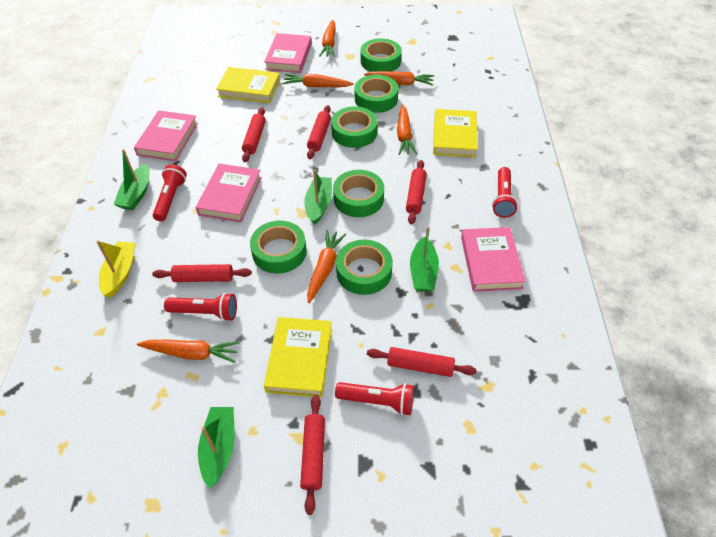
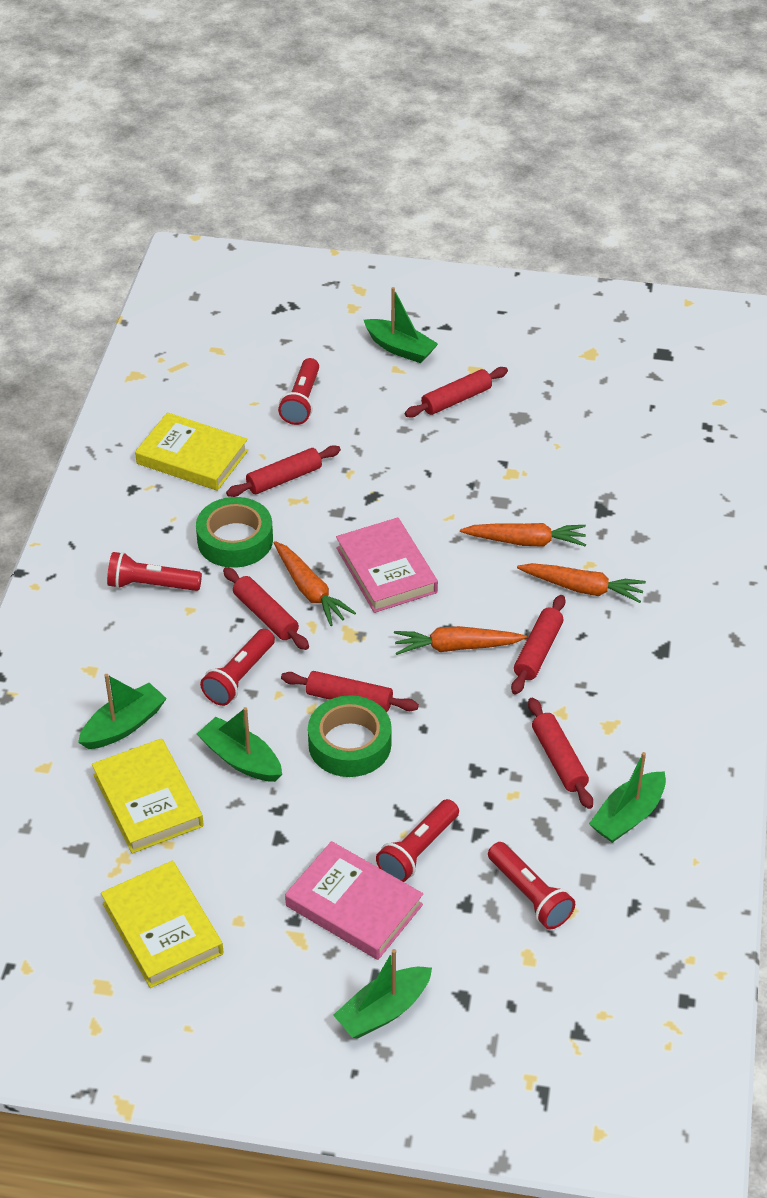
green boat: [114,149,149,210] [198,407,235,488] [304,169,332,225] [410,227,439,292] = 4 -> [78,674,167,749] [197,707,282,782] [333,949,432,1039] [364,287,438,363] [589,752,666,843] = 5
green tape: [250,221,307,273] [331,106,378,148] [333,170,384,217] [336,240,393,295] [355,75,398,113] [360,38,402,72] = 6 -> [196,497,273,568] [308,695,392,777] = 2
orange carrot: [137,340,240,363] [282,74,354,87] [307,230,346,303] [319,20,335,57] [364,71,434,86] [397,104,417,155] = 6 -> [274,541,356,626] [394,626,527,655] [460,523,586,547] [517,563,646,603] = 4
pink book: [134,110,198,161] [196,164,262,222] [264,33,312,73] [461,227,526,292] = 4 -> [285,841,423,960] [336,517,438,613] = 2
red flashlight: [153,164,187,222] [164,293,237,321] [335,382,414,415] [492,167,518,218] = 4 -> [107,552,202,591] [200,629,275,706] [278,358,319,425] [376,799,459,882] [488,842,575,929] = 5
yellow boat: [96,240,135,298] = 1 -> none = 0

